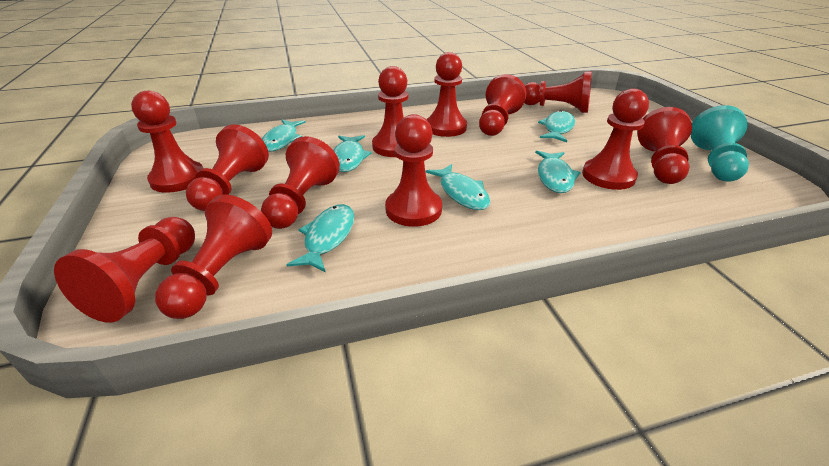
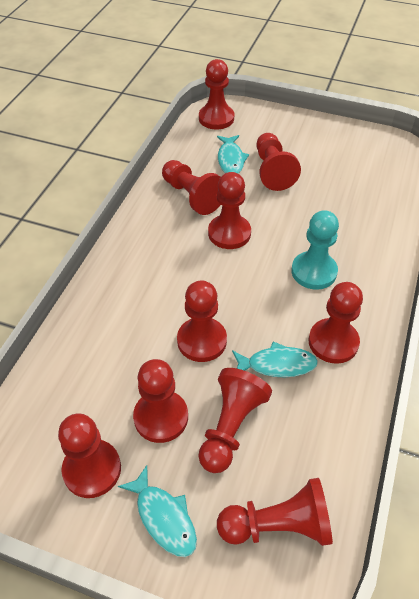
red pawn: [54,217,195,323] [131,91,203,193] [155,195,272,319] [186,124,269,211] [261,136,340,229] [372,66,408,157] [385,114,442,227] [426,52,467,137] [479,74,527,136] [524,71,592,113] [582,89,649,190] [637,107,692,184] = 12 -> [58,413,121,498] [133,359,188,443] [162,160,221,215] [177,280,227,362] [198,368,272,473] [199,59,234,129] [208,172,251,249] [217,478,333,546] [257,133,301,191] [309,282,363,364] = 10
turquoise fish: [262,120,306,152] [287,204,355,272] [333,135,371,172] [426,164,490,210] [535,151,581,193] [538,110,575,142] = 6 -> [118,465,197,557] [217,135,249,174] [232,341,318,377] = 3

